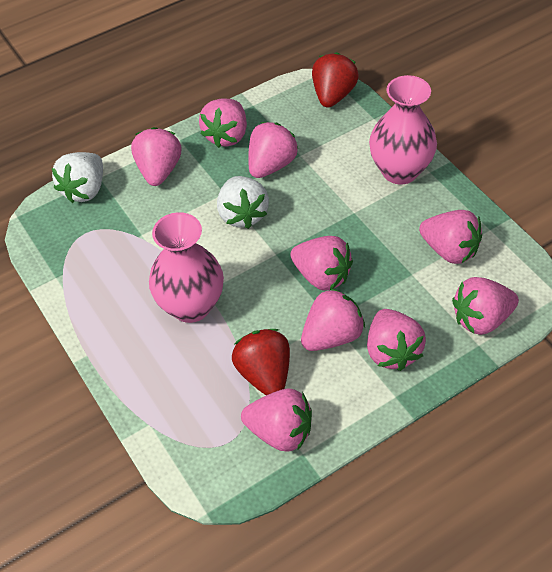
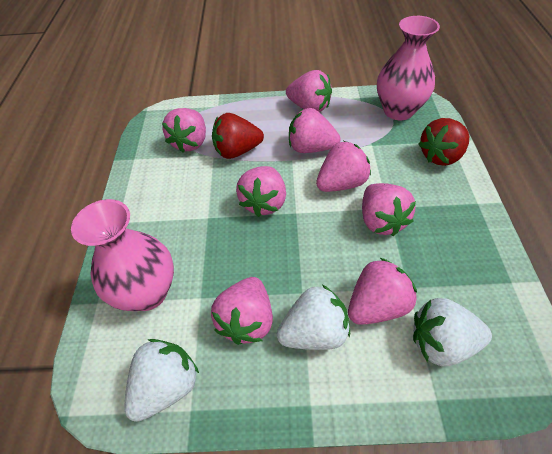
pink strawberry: [131,127,182,186] [199,99,247,148] [241,388,312,452] [248,122,298,178] [291,236,353,290] [301,288,365,351] [367,309,426,371] [419,210,482,264] [452,277,519,335] = 9 -> [162,108,206,153] [211,277,273,345] [236,166,286,217] [286,70,332,112] [289,108,341,153] [316,141,371,192] [348,258,417,325] [362,183,416,236] = 8
white strawberry: [52,152,103,203] [217,176,269,229] = 2 -> [124,339,199,422] [277,285,350,350] [413,298,492,367] = 3

